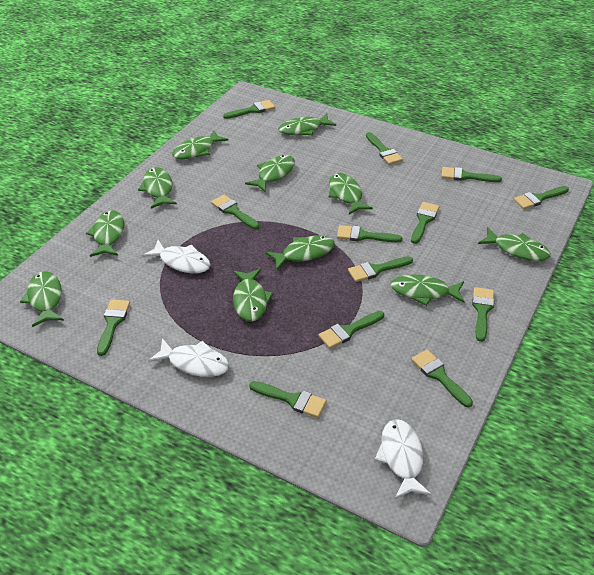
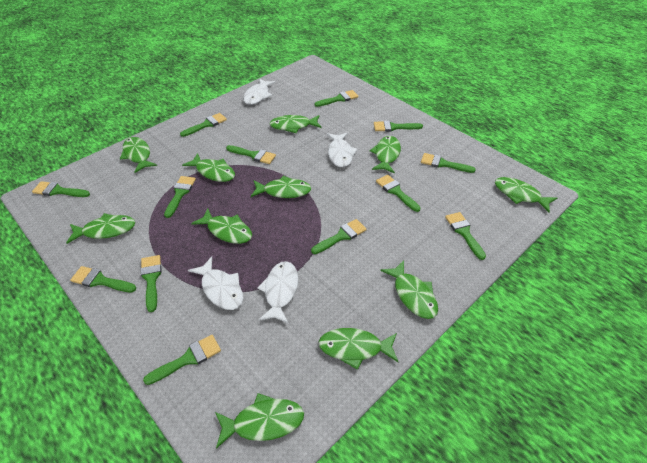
white fish: [142,240,211,273] [148,338,229,377] [375,419,432,499] = 3 -> [188,257,243,310] [243,78,276,105] [257,261,298,324] [327,133,358,167] = 4

